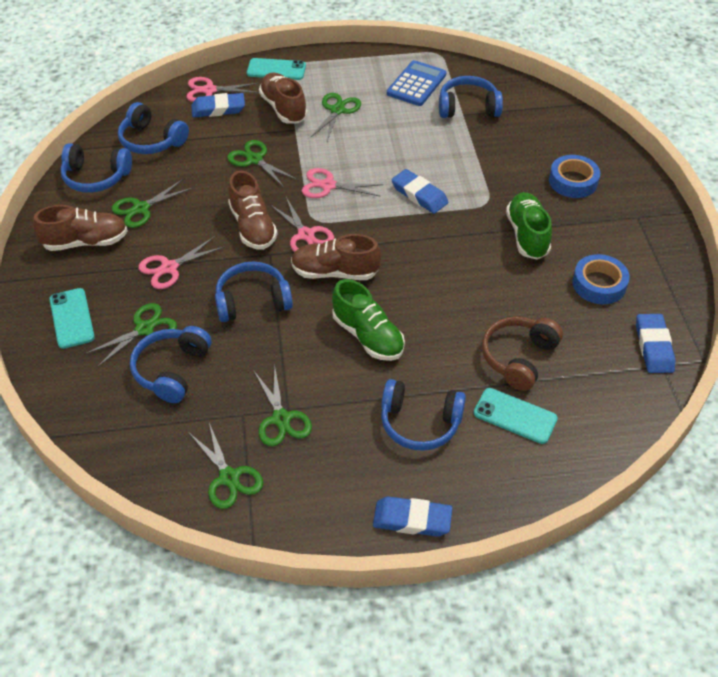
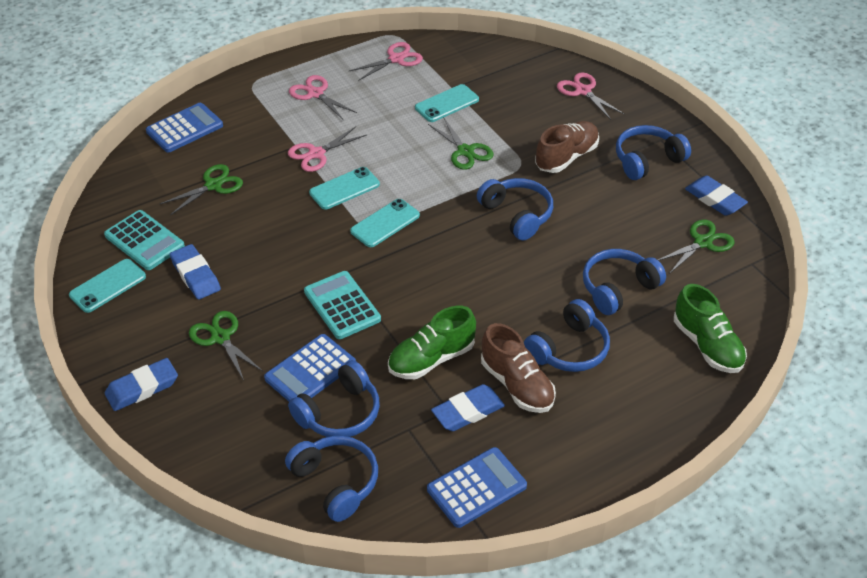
blue calculator: [387,60,446,106] = 1 -> [146,103,223,152] [264,334,356,402] [427,447,527,528] = 3
blue tape: [549,155,600,198] [572,254,630,304] = 2 -> none = 0
brown headphones: [482,317,563,391] = 1 -> none = 0
brown shoe: [33,205,128,251] [228,170,278,250] [259,73,307,124] [291,234,381,280] = 4 -> [481,323,556,413] [535,121,599,173] = 2
green scissors: [85,303,177,367] [112,179,193,228] [188,423,263,509] [227,140,298,187] [254,366,312,446] [311,93,361,141] = 6 -> [159,164,243,215] [189,311,263,381] [428,117,494,170] [658,220,735,274] = 4
turquoise calculator: none = 0 -> [104,210,185,270] [304,271,381,339] = 2
turquoise phone: [49,288,95,349] [247,58,306,80] [474,388,558,444] = 3 -> [69,259,146,313] [309,167,380,210] [350,199,420,247] [415,84,479,122] = 4

